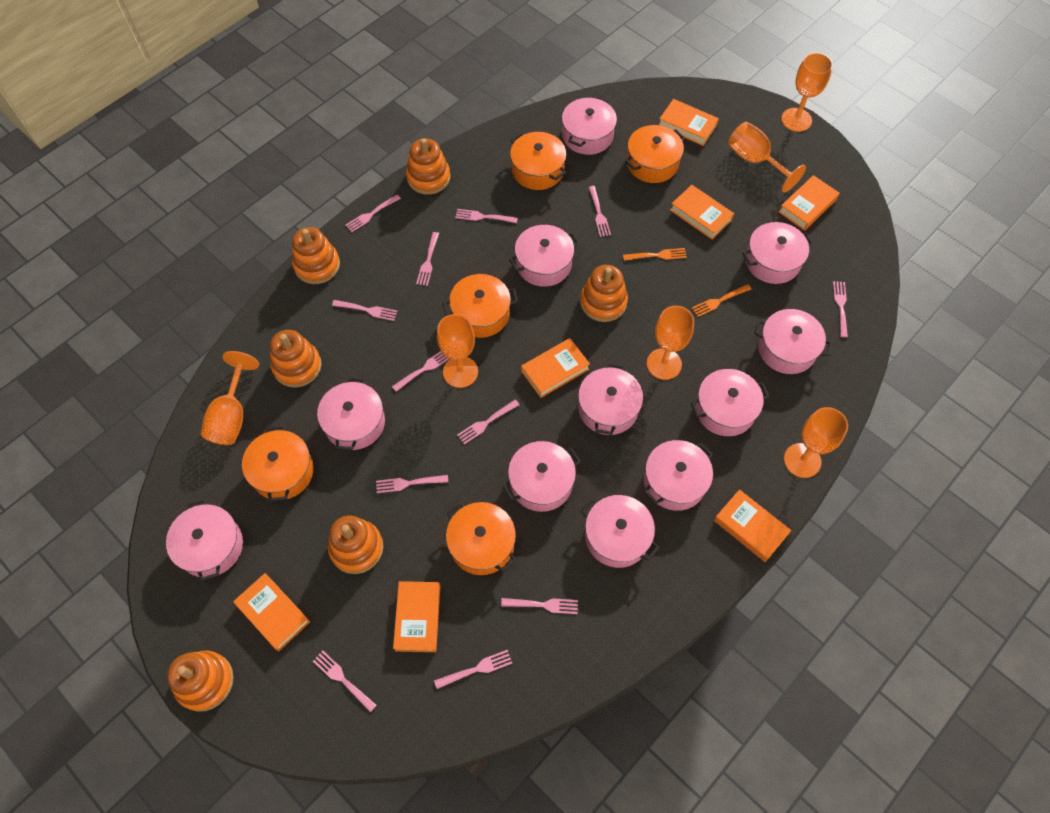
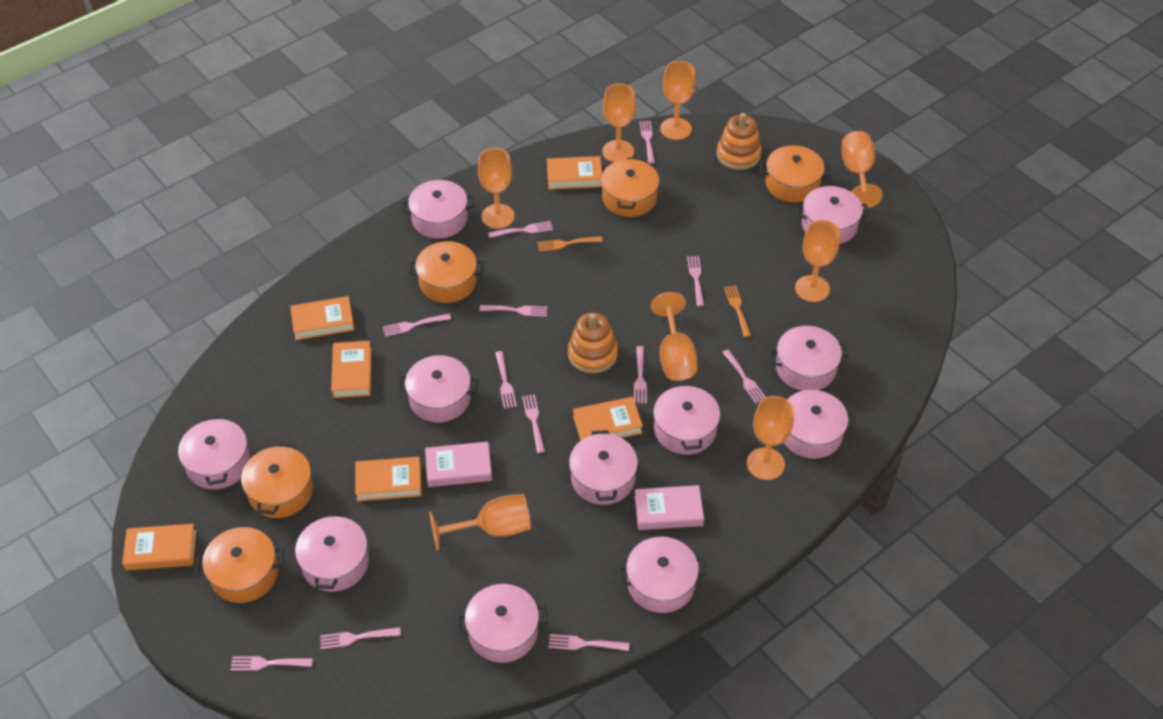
orange book: [233,573,310,651] [393,581,440,652] [521,338,590,398] [659,99,719,146] [670,185,734,240] [714,489,791,562] [779,175,840,231] = 7 -> [122,524,196,571] [290,296,354,340] [331,341,371,398] [355,457,422,501] [547,156,602,190] [573,397,643,441] = 6
orange goblet: [201,351,259,445] [437,314,478,388] [647,306,694,380] [728,122,806,192] [781,52,833,132] [784,407,848,478] = 6 -> [429,494,531,551] [478,148,515,229] [602,83,636,162] [651,292,697,381] [660,61,695,140] [747,396,794,480] [795,220,840,302] [842,131,883,209] = 8
orange stacking toy: [167,651,234,712] [270,330,322,388] [292,227,340,284] [328,516,383,574] [406,138,450,195] [580,265,628,322] = 6 -> [568,312,618,374] [717,113,762,170] = 2
pink book: none = 0 -> [425,442,492,487] [634,485,704,530] = 2

